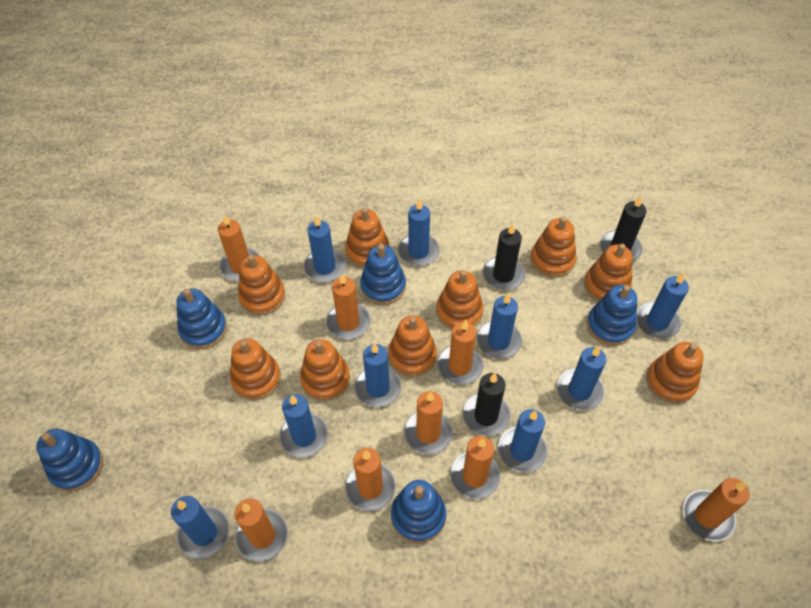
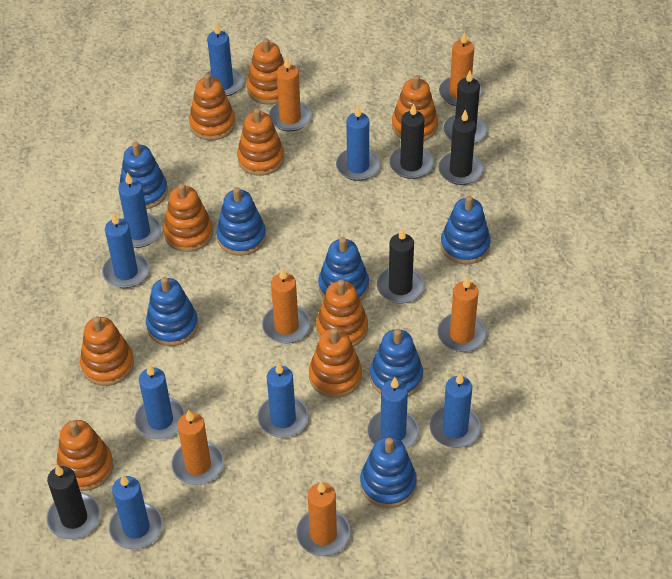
black candle: [463,373,511,436] [483,224,525,290] [600,196,647,262] = 3 -> [46,465,100,539] [377,228,424,304] [389,103,434,179] [438,109,483,185] [444,71,487,144] = 5
blue stacking toy: [36,429,103,492] [176,288,227,349] [360,244,406,305] [391,480,446,544] [587,285,637,346] = 5 -> [119,142,168,209] [146,277,198,346] [216,187,266,256] [318,237,369,301] [360,437,417,508] [370,329,423,396] [440,196,491,264] = 7
orange candle: [218,214,260,281] [234,499,288,562] [326,274,370,339] [345,448,396,511] [404,391,453,454] [437,320,483,385] [450,436,501,499] [683,478,750,541] = 8 -> [171,410,224,485] [262,268,311,343] [269,57,312,132] [296,482,351,556] [438,277,487,352] [439,32,482,106] = 6

